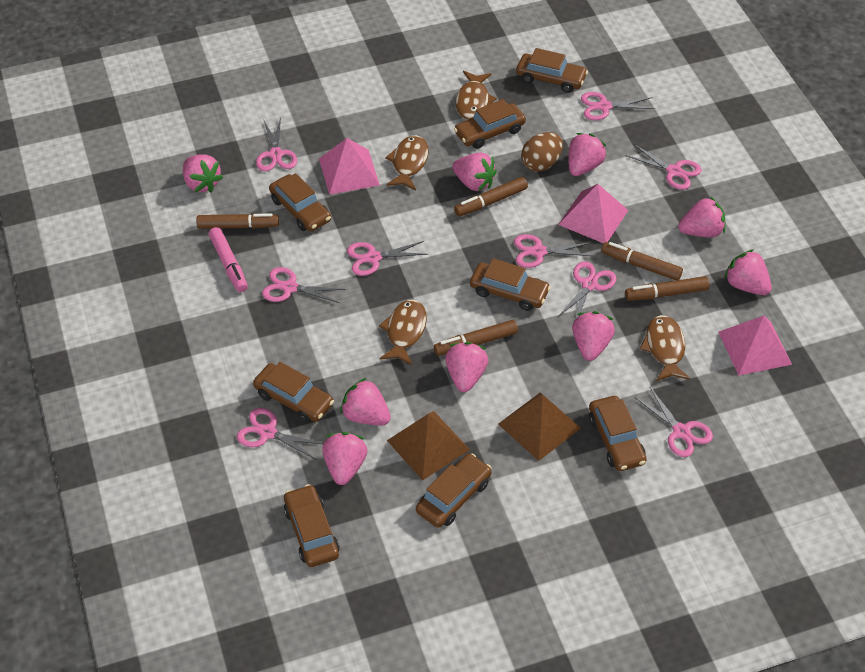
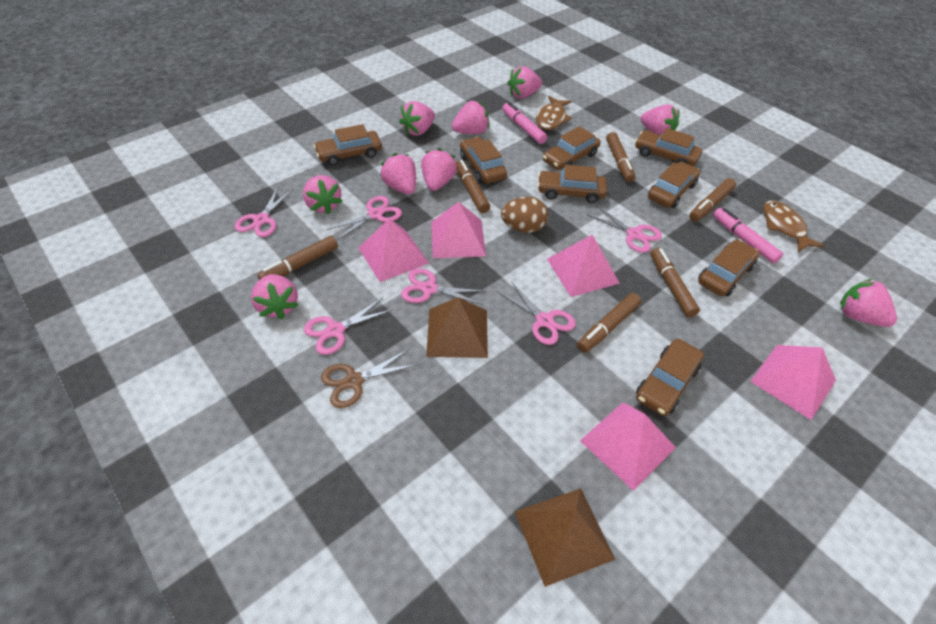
brown fish: [379,300,427,365] [385,135,429,190] [456,71,497,120] [640,315,690,381] = 4 -> [536,96,572,130] [763,201,825,252] = 2
brown marker: [196,213,279,229] [434,320,518,356] [454,177,528,217] [601,242,683,280] [625,276,710,301] = 5 -> [257,236,338,280] [456,160,490,213] [577,293,641,353] [606,132,635,182] [651,248,700,317] [689,178,736,222] = 6
brown scissors: none = 0 -> [321,349,416,408] = 1
pink marker: [209,227,248,292] = 1 -> [502,102,547,144] [713,208,783,263] = 2
pink pyramid: [319,138,380,195] [558,184,628,243] [718,316,792,376] = 3 -> [358,218,429,282] [431,202,486,258] [547,235,620,297] [580,402,676,491] [750,345,836,420] = 5
pink scissors: [237,408,324,459] [256,117,297,171] [262,267,346,303] [347,241,428,276] [514,234,593,268] [557,262,616,318] [581,92,655,120] [625,144,701,190] [634,387,713,457] = 9 -> [234,187,293,237] [304,298,392,355] [327,196,402,240] [401,268,485,305] [497,281,576,345] [587,206,662,253] = 6

